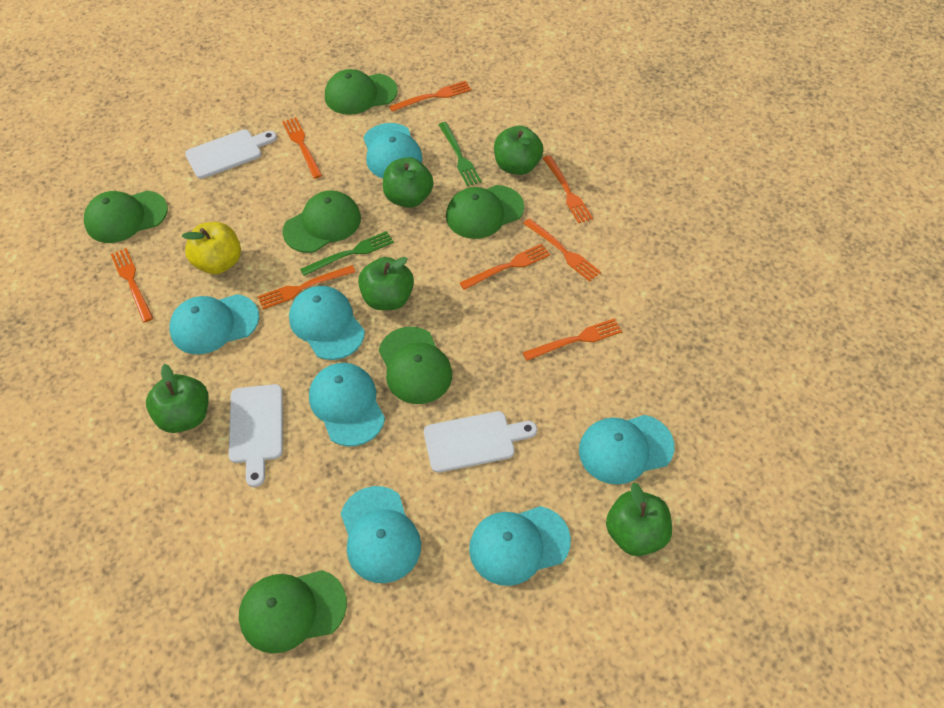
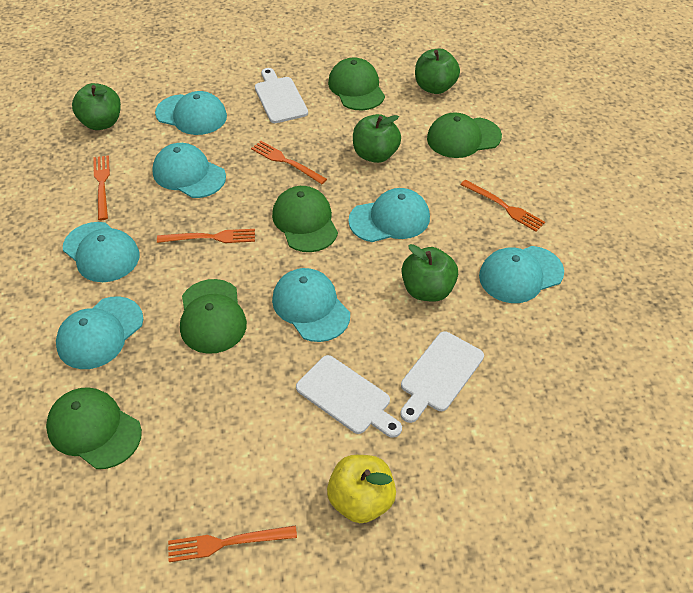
green apple: [146,364,209,433] [358,257,414,310] [383,157,434,208] [494,126,543,175] [606,482,672,556] = 5 -> [72,83,121,130] [353,114,401,163] [402,244,458,302] [415,49,460,94] = 4
green cap: [84,190,168,243] [239,570,347,654] [282,190,361,253] [325,69,398,115] [379,327,452,404] [446,185,524,239] = 6 -> [46,387,142,469] [180,279,247,354] [272,186,338,252] [328,57,385,110] [427,112,502,158] = 5
green fork: [300,231,394,276] [438,122,482,186] = 2 -> none = 0
orange fork: [111,248,153,323] [257,265,355,309] [282,117,322,179] [389,81,471,112] [460,244,550,290] [523,218,601,282] [523,318,622,361] [543,155,593,223] = 8 -> [93,155,110,220] [157,229,255,243] [168,525,297,562] [251,141,327,184] [460,180,545,232] = 5

